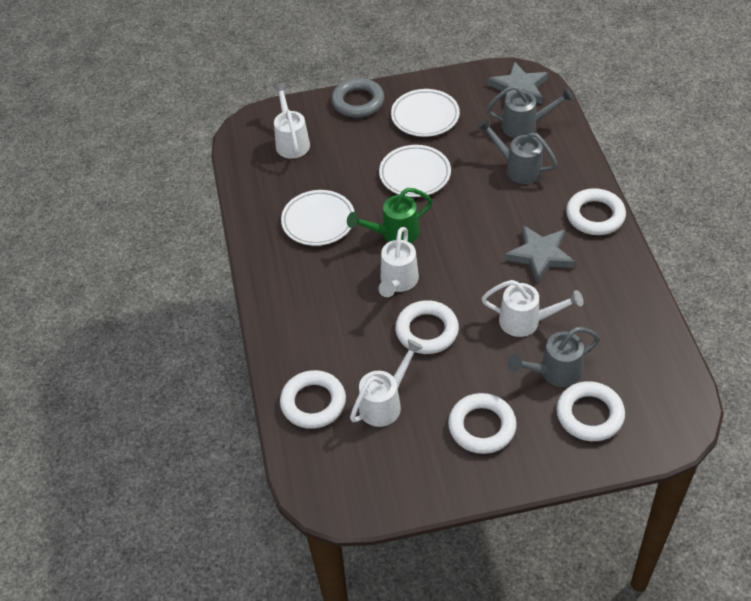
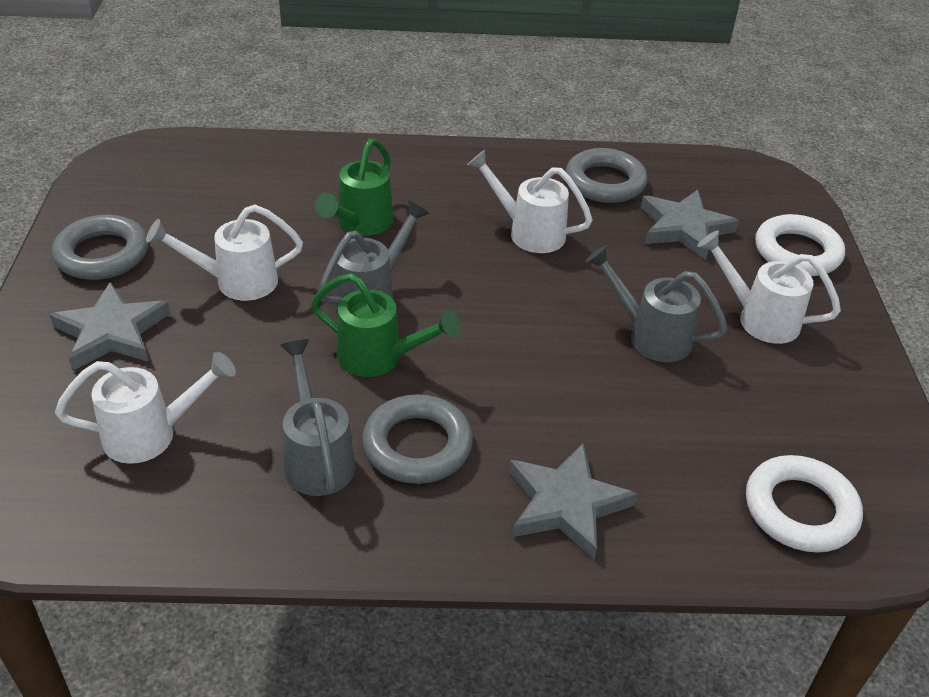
green watering can: [347,188,433,243] = 1 -> [311,273,461,377] [315,138,393,236] = 2
grey ring: [331,78,384,118] = 1 -> [52,215,148,280] [362,394,473,484] [565,148,648,203] = 3
grey star: [488,61,548,104] [505,225,575,283] = 2 -> [50,282,171,371] [509,443,638,559] [641,189,739,260] = 3
white plate: [281,190,355,246] [379,145,451,197] [391,89,460,137] = 3 -> none = 0
white ring: [280,370,346,429] [395,300,459,354] [448,393,517,454] [556,381,625,441] [566,188,626,235] = 5 -> [746,455,863,553] [756,214,845,276] = 2

